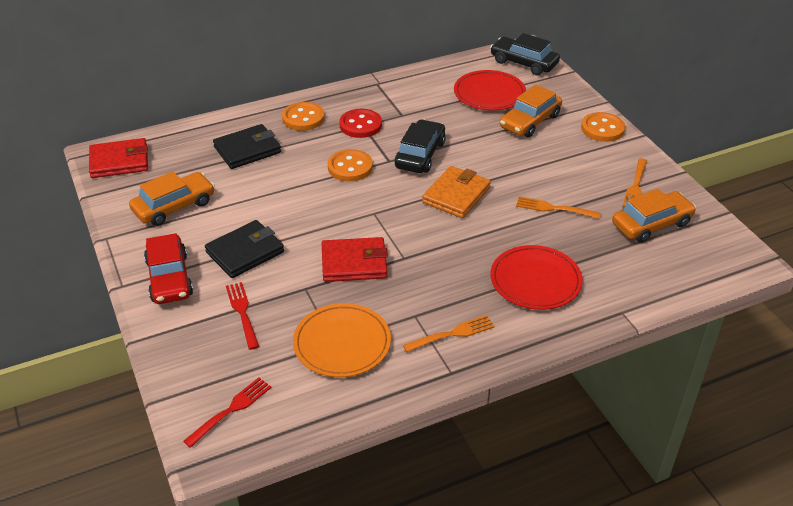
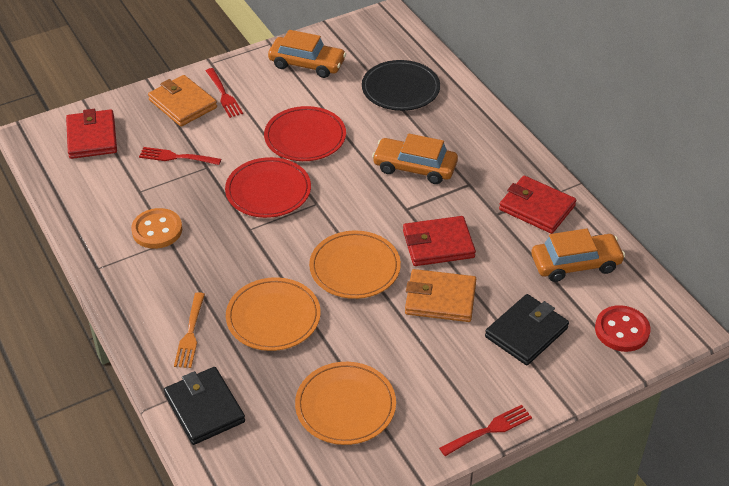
black car: [394,119,446,173] [490,33,560,76] = 2 -> none = 0
black plate: none = 0 -> [362,60,440,111] = 1
orange button: [282,102,325,131] [328,149,373,181] [581,112,625,142] = 3 -> [131,208,182,249] = 1
orange fork: [403,315,495,352] [516,196,601,219] [623,158,647,207] = 3 -> [174,292,205,368] = 1
orange plate: [293,303,391,377] = 1 -> [226,277,321,351] [295,362,396,445] [309,231,401,299] = 3
orange wallet: [422,166,491,218] = 1 -> [148,75,217,127] [405,269,476,322] = 2
red car: [144,233,193,304] = 1 -> none = 0
red fork: [183,378,272,448] [226,282,259,350] = 2 -> [139,147,221,165] [206,68,243,118] [439,405,532,456] = 3
red wallet: [89,138,148,178] [322,237,388,282] = 2 -> [66,109,117,159] [403,216,476,266] [499,176,576,234] = 3

